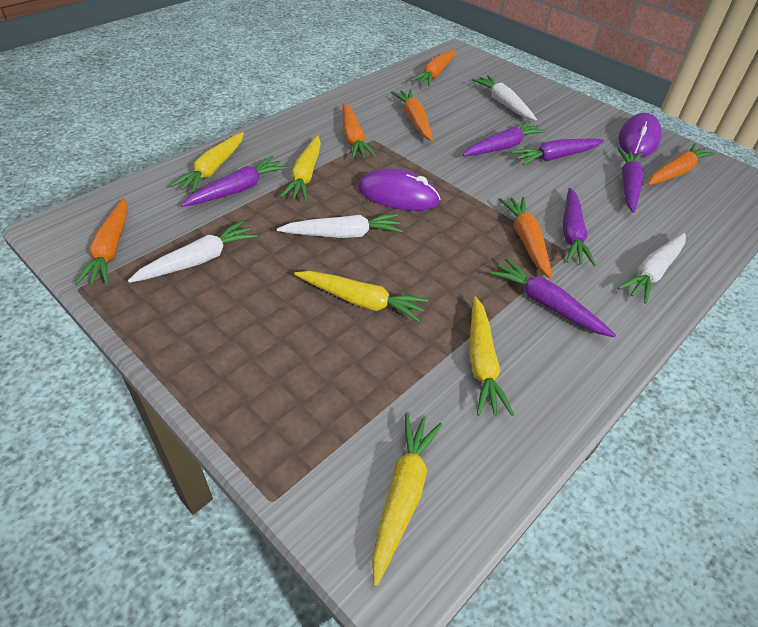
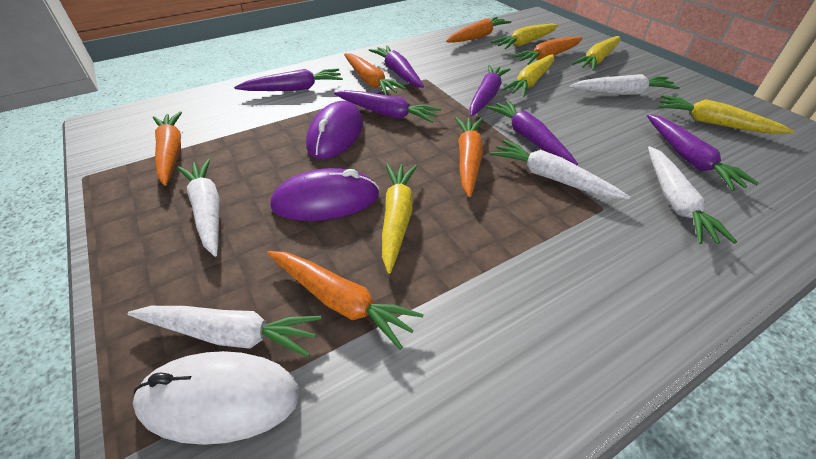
white carrot: [128,221,257,283] [277,214,403,238] [472,75,537,121] [618,233,686,304] = 4 -> [128,306,321,357] [177,158,220,257] [490,140,630,199] [570,74,680,95] [648,146,737,244] = 5
white mouse: none = 0 -> [133,351,300,445] = 1

